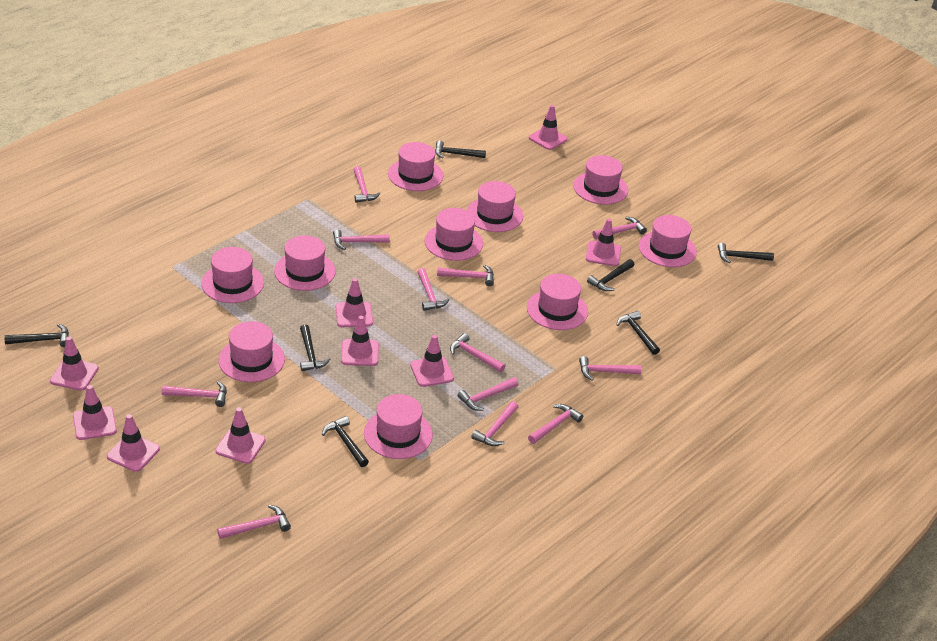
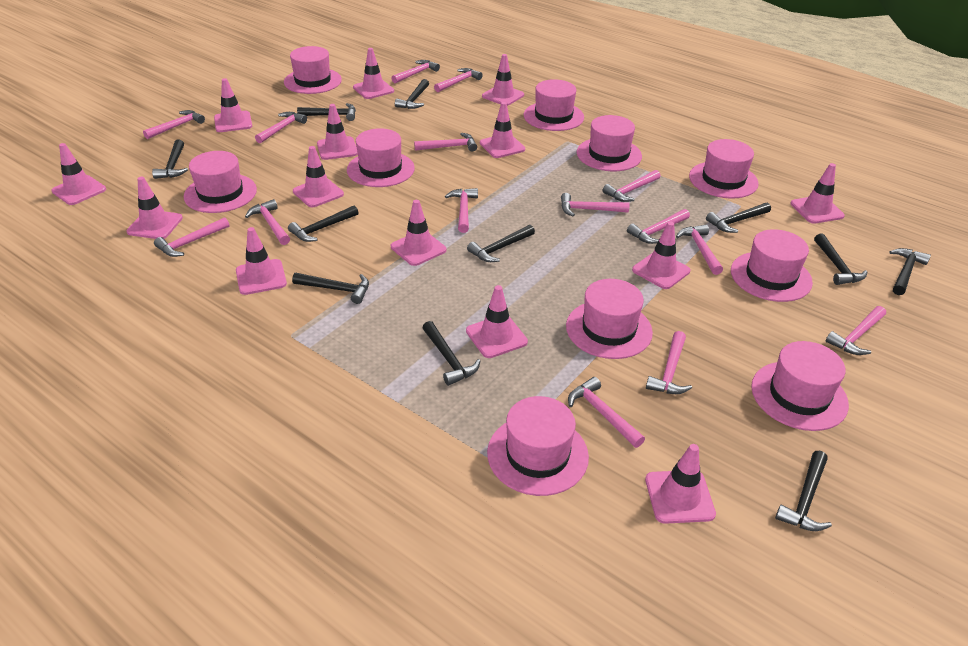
black hammer: [4,324,69,347] [300,324,330,371] [322,416,369,467] [435,140,486,159] [587,259,634,291] [617,311,660,355] [718,243,774,263] = 7 -> [152,139,188,179] [288,206,358,242] [292,273,369,304] [297,103,356,121] [395,79,429,109] [422,321,480,386] [467,225,535,262] [706,202,771,233] [775,451,832,531] [814,233,867,285] [890,248,931,295] = 11
pink hammer: [162,381,227,407] [217,505,291,539] [333,229,390,250] [354,166,381,203] [417,268,450,311] [437,265,494,286] [450,333,505,372] [457,377,518,411] [471,401,518,446] [528,404,583,444] [579,356,641,381] [593,217,647,239] = 12 -> [143,110,205,139] [154,217,229,257] [245,199,290,245] [255,112,307,143] [391,60,440,84] [414,133,477,152] [434,68,482,92] [445,188,478,233] [561,193,630,216] [568,377,645,448] [603,170,661,202] [627,209,690,244] [646,331,692,394] [676,225,723,275] [826,306,886,355] = 15
pink traffic cone: [50,336,99,391] [73,385,117,440] [107,414,160,472] [215,407,266,464] [336,278,373,327] [341,316,379,366] [410,335,454,387] [529,105,568,150] [586,219,621,266] = 9 -> [51,143,106,205] [126,177,183,239] [214,78,252,132] [236,227,287,295] [293,146,344,207] [317,104,358,160] [353,48,394,99] [391,200,447,266] [466,285,528,358] [480,102,525,158] [482,54,524,106] [632,221,690,289] [645,444,716,524] [791,163,845,224] = 14

